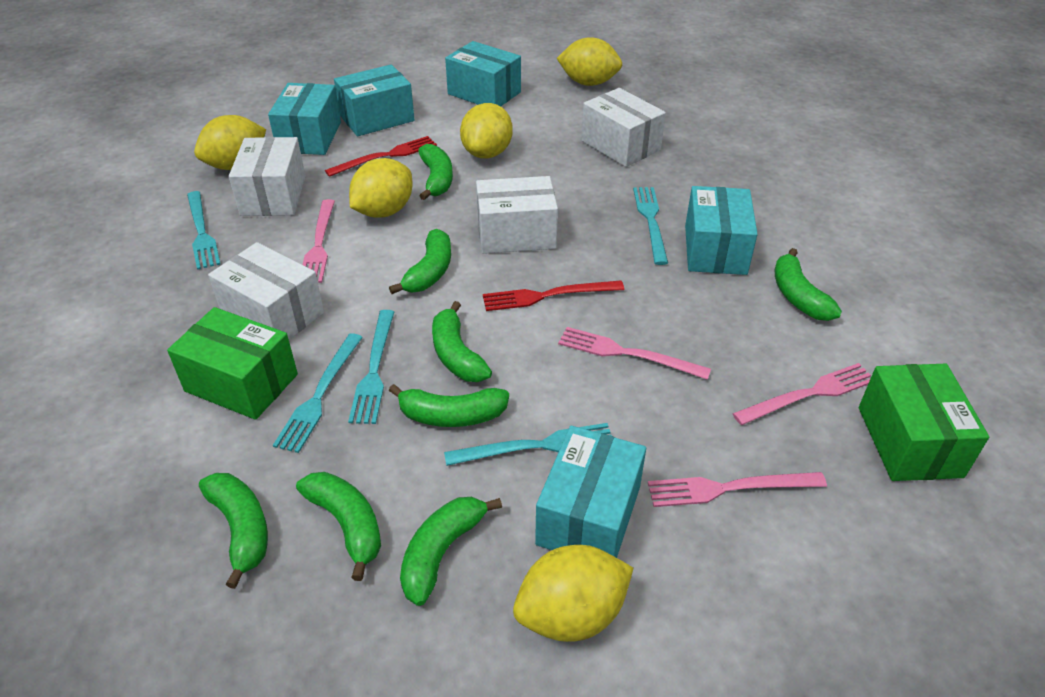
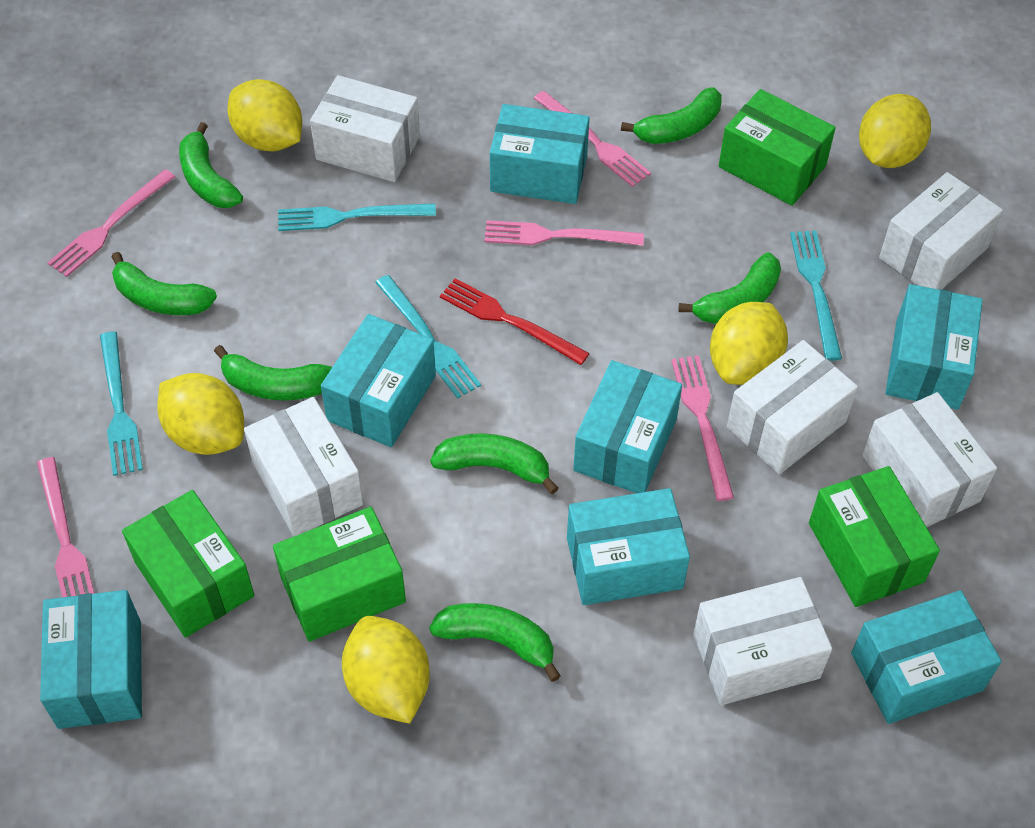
green banana: [199,473,268,589] [296,472,381,581] [389,229,451,294] [389,384,509,427] [400,497,502,606] [418,144,453,200] [432,301,492,382] [775,248,842,321] = 8 -> [112,252,217,315] [179,122,243,208] [214,345,332,401] [429,603,561,682] [430,433,559,494] [621,87,722,144] [678,252,781,324] = 7
green box: [167,307,298,420] [859,363,989,481] = 2 -> [122,490,254,638] [273,507,406,642] [719,89,836,206] [809,466,940,607] = 4
pink fork: [303,199,335,283] [558,327,711,380] [648,472,827,507] [732,363,871,425] = 4 -> [37,457,94,597] [48,169,176,277] [484,220,644,246] [533,91,651,187] [671,355,734,501] = 5
red fork: [325,136,437,177] [483,280,624,311] = 2 -> [440,278,590,365] = 1
turquoise box: [268,83,341,155] [334,64,415,136] [445,41,521,107] [535,426,646,558] [685,186,758,275] = 5 -> [40,590,142,729] [321,314,436,447] [490,104,589,204] [567,488,690,605] [573,360,682,493] [851,590,1002,724] [886,284,983,410] = 7
turquoise fork: [187,191,220,270] [273,333,363,453] [348,310,394,424] [444,423,612,466] [633,187,668,265] = 5 -> [100,332,143,476] [278,203,436,231] [375,275,481,399] [790,230,842,361] = 4
white box: [208,242,324,340] [229,137,306,216] [476,176,558,254] [581,88,666,167] = 4 -> [244,397,363,536] [310,75,420,182] [693,577,832,705] [727,340,858,474] [862,392,997,527] [879,172,1003,290] = 6

